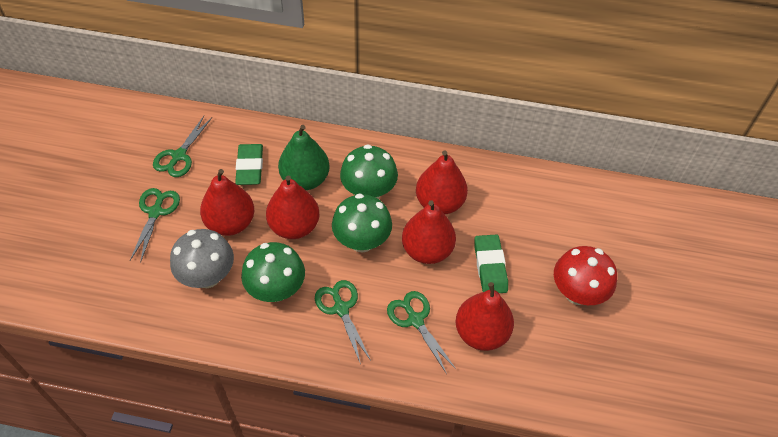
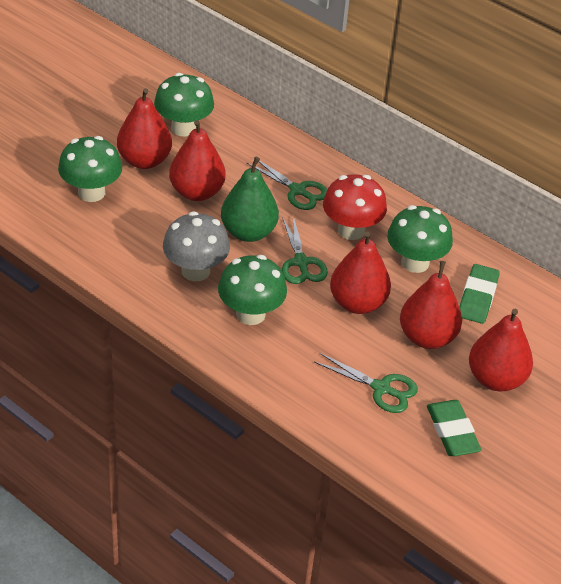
green mushroom: [241,242,305,302] [332,193,392,253] [340,144,398,199] = 3 -> [58,136,122,202] [154,73,214,137] [218,255,287,325] [387,205,453,273] = 4
green scissors: [130,188,180,263] [153,116,212,177] [315,280,371,365] [387,291,456,374] = 4 -> [247,157,328,210] [282,216,328,284] [314,353,418,413] = 3

